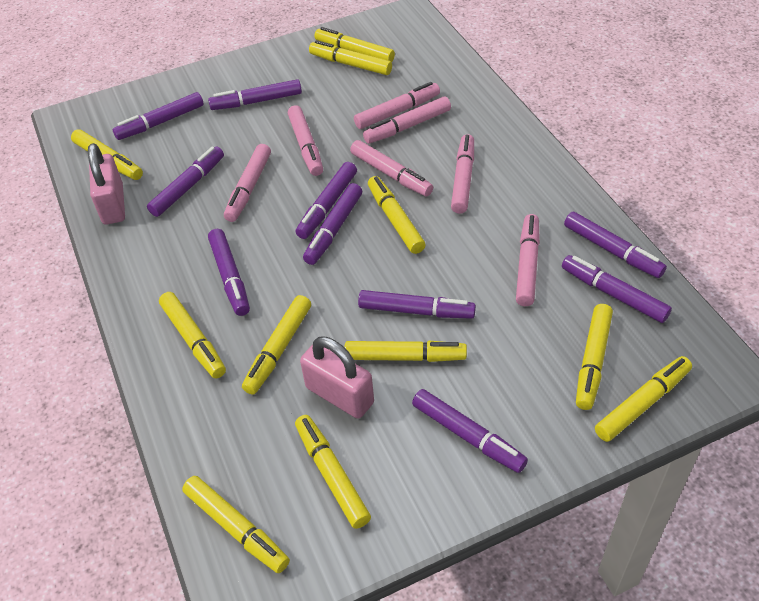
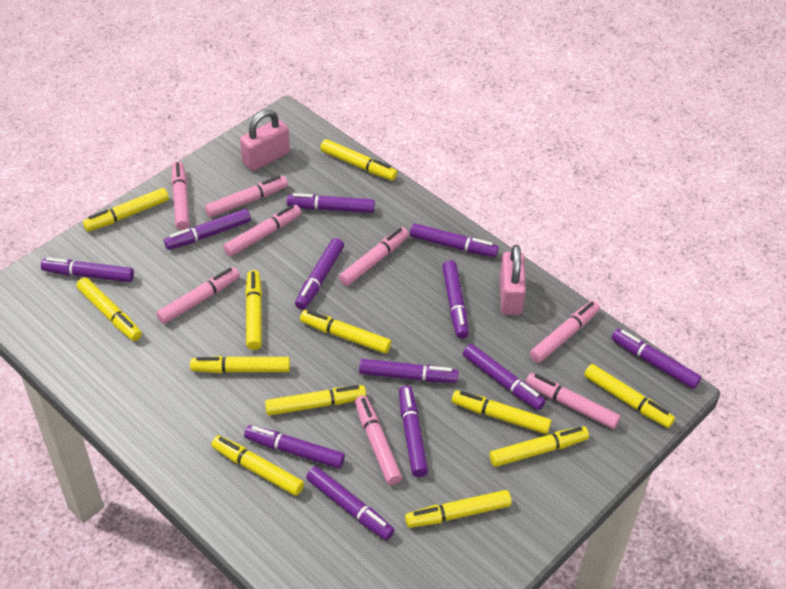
pink marker: [224,144,271,222] [288,105,323,176] [350,140,433,196] [354,82,440,129] [363,97,451,143] [451,134,474,214] [516,214,540,306] = 7 -> [156,267,240,324] [172,161,190,230] [205,176,288,217] [223,205,301,257] [339,227,409,286] [355,396,402,485] [526,373,621,429] [530,301,600,363] = 8
purple marker: [113,92,204,140] [147,146,224,217] [208,79,302,110] [208,229,250,316] [296,162,357,239] [303,183,362,265] [358,290,476,319] [412,389,528,473] [562,255,672,323] [564,212,667,278] = 10 -> [41,257,134,282] [164,209,251,250] [244,425,345,469] [287,193,375,213] [295,238,344,310] [306,466,395,540] [359,359,458,383] [399,385,428,477] [410,223,499,257] [442,260,469,339] [463,344,546,410] [611,329,701,389] = 12
yellow marker: [71,129,143,180] [159,292,226,379] [182,476,290,573] [242,295,311,395] [295,415,371,529] [309,40,392,75] [315,27,395,62] [344,341,467,362] [368,176,426,254] [576,304,613,410] [595,356,692,442] = 11 -> [76,277,142,341] [83,188,169,231] [190,356,290,373] [211,435,304,496] [245,270,262,350] [265,385,366,416] [300,310,391,354] [320,139,397,181] [405,490,512,528] [452,390,552,434] [490,426,589,467] [584,364,675,428] = 12

